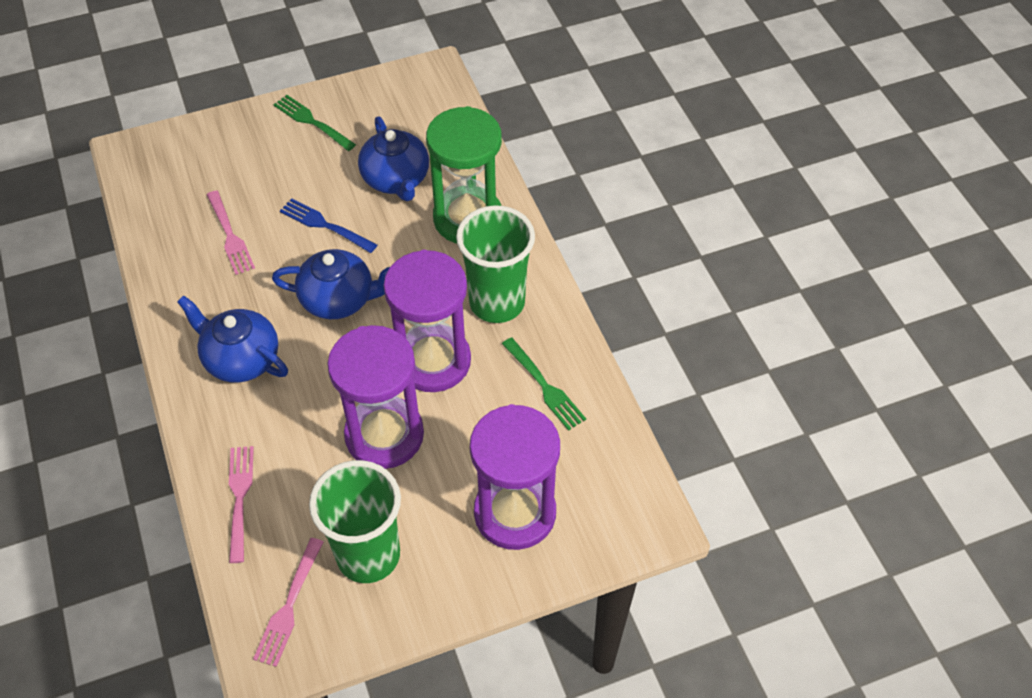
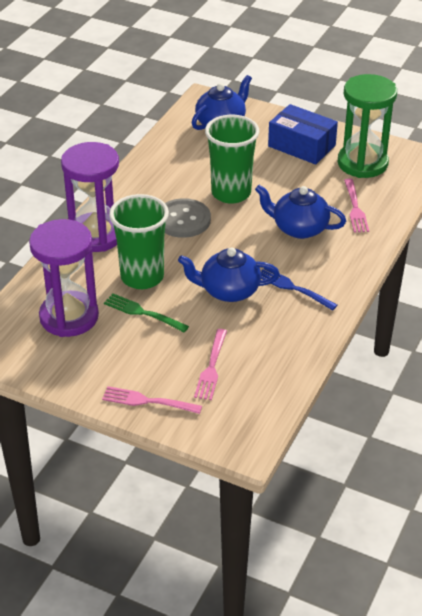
blue box: none = 0 -> [268,104,338,165] = 1
green fork: [273,95,356,151] [502,337,586,431] = 2 -> [104,293,189,332] = 1
grey button: none = 0 -> [165,198,211,238] = 1
purple hourglass: [327,325,424,469] [384,250,471,392] [470,404,560,550] = 3 -> [29,219,99,337] [61,142,119,252] = 2

